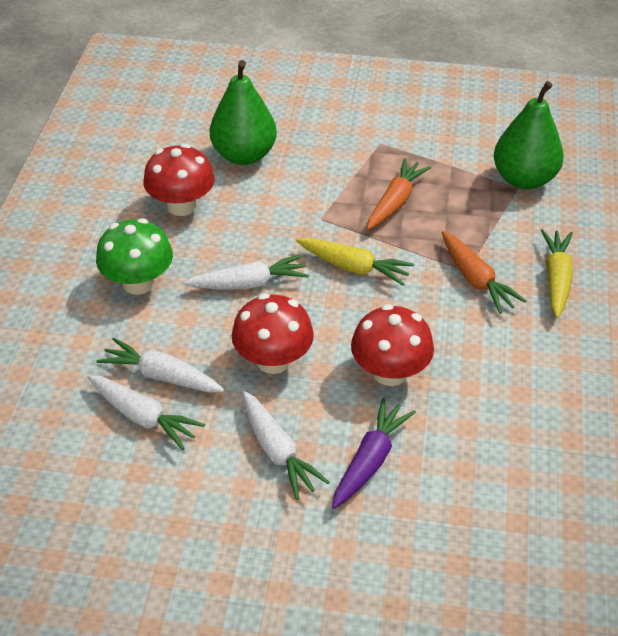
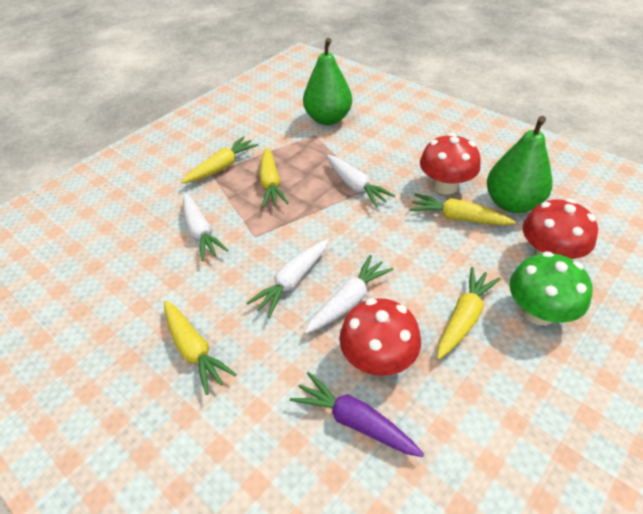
orange carrot: [367,158,431,230] [442,231,526,314] = 2 -> none = 0
yellow carrot: [296,238,414,286] [541,229,573,318] = 2 -> [164,300,236,395] [181,136,258,184] [259,148,288,208] [410,193,515,225] [437,267,500,359] = 5

